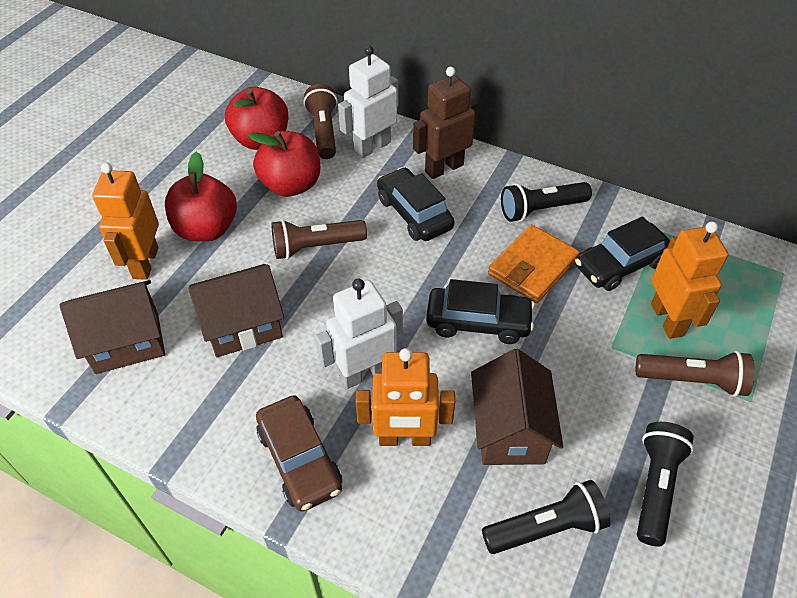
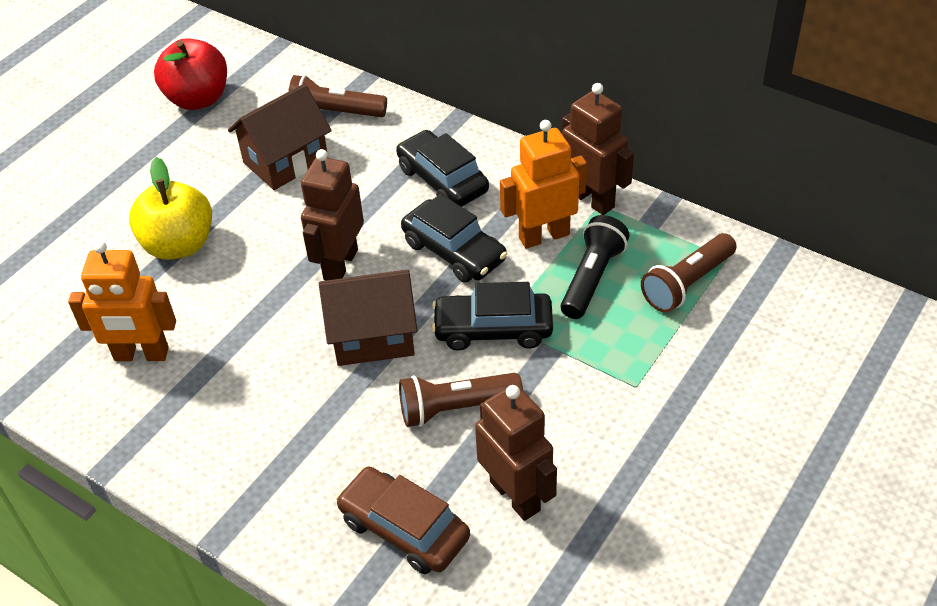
black flashlight: [482,480,611,554] [501,182,592,222] [637,422,694,547] = 3 -> [561,215,630,319] = 1
brown house: [60,280,165,374] [188,264,284,357] [471,349,563,465] = 3 -> [228,84,332,190] [319,270,417,366] = 2
brown robot: [413,67,478,179] = 1 -> [301,149,364,280] [475,384,557,521] [562,83,634,215] = 3
orange robot: [92,163,159,280] [356,348,455,446] [651,221,728,339] = 3 -> [68,241,176,361] [500,120,587,249] = 2
orange wallet: [488,225,580,303] = 1 -> none = 0
red apple: [165,152,237,241] [225,87,288,150] [248,131,320,197] = 3 -> [154,38,227,110] = 1
white robot: [315,279,403,389] [338,45,399,158] = 2 -> none = 0
yellow apple: none = 0 -> [129,157,212,260] = 1

